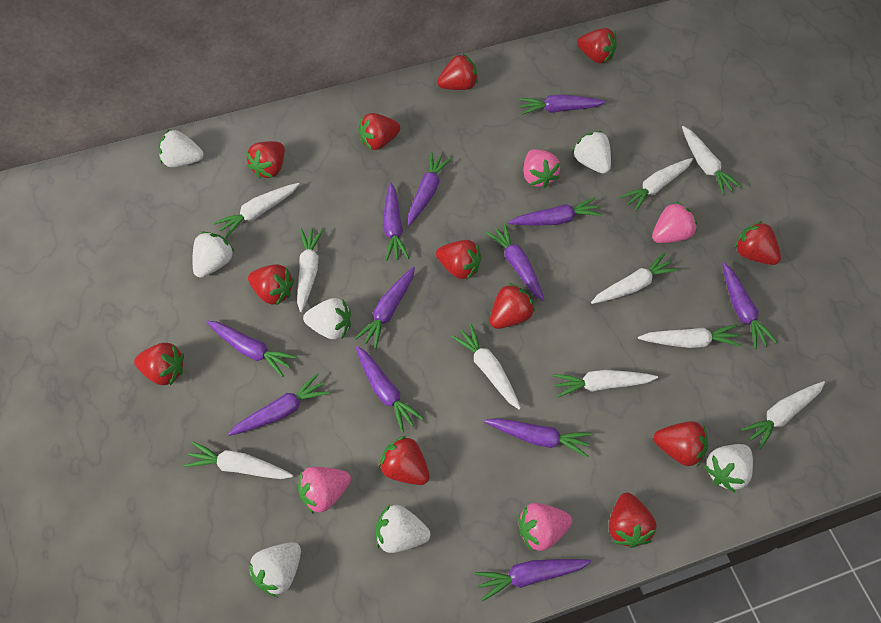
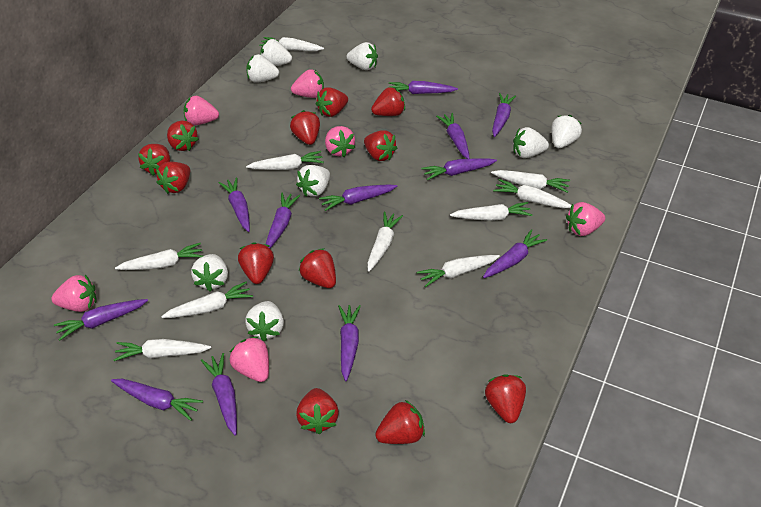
pink strawberry: [298,467,351,514] [518,503,572,551] [523,149,560,189] [652,201,697,243] = 4 -> [51,275,97,312] [184,96,219,125] [230,336,269,382] [291,69,324,98] [325,126,355,157] [566,202,605,236] = 6
white strawberry: [159,130,204,167] [193,232,235,278] [249,542,301,597] [303,298,351,339] [376,505,430,553] [572,131,611,174] [704,444,753,492] = 7 -> [191,254,228,292] [245,301,284,342] [246,54,279,83] [260,39,292,66] [296,165,330,197] [347,42,378,70] [513,127,549,158] [551,115,582,148] = 8

